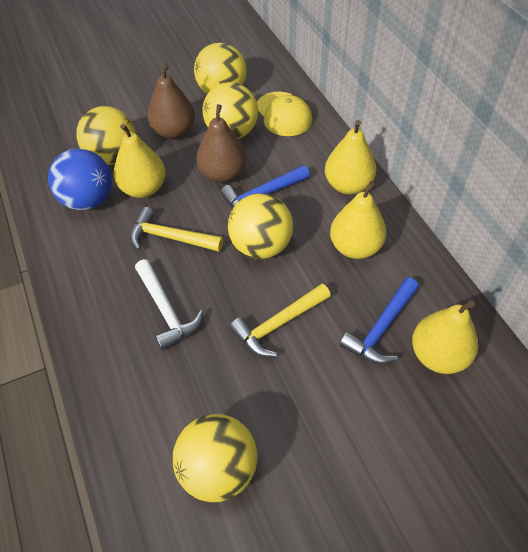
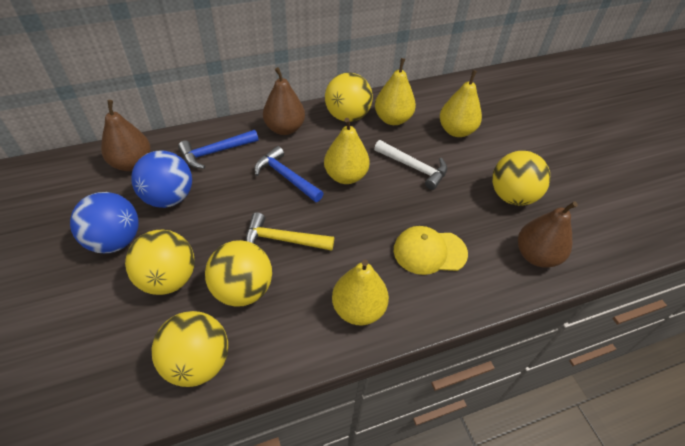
blue ball: [48,149,112,210] = 1 -> [70,192,139,253] [131,150,192,208] = 2
brown pear: [147,63,195,139] [196,104,247,183] = 2 -> [101,100,151,171] [263,67,305,135] [518,201,578,268] = 3
yellow hammer: [130,207,223,252] [229,284,331,357] = 2 -> [246,212,334,251] = 1

